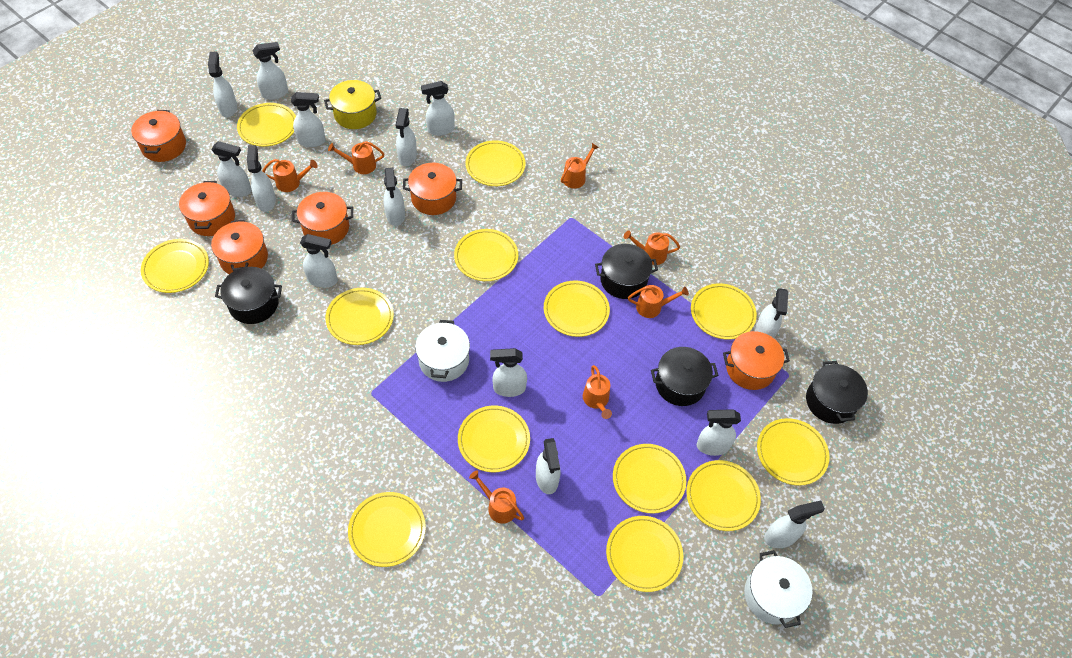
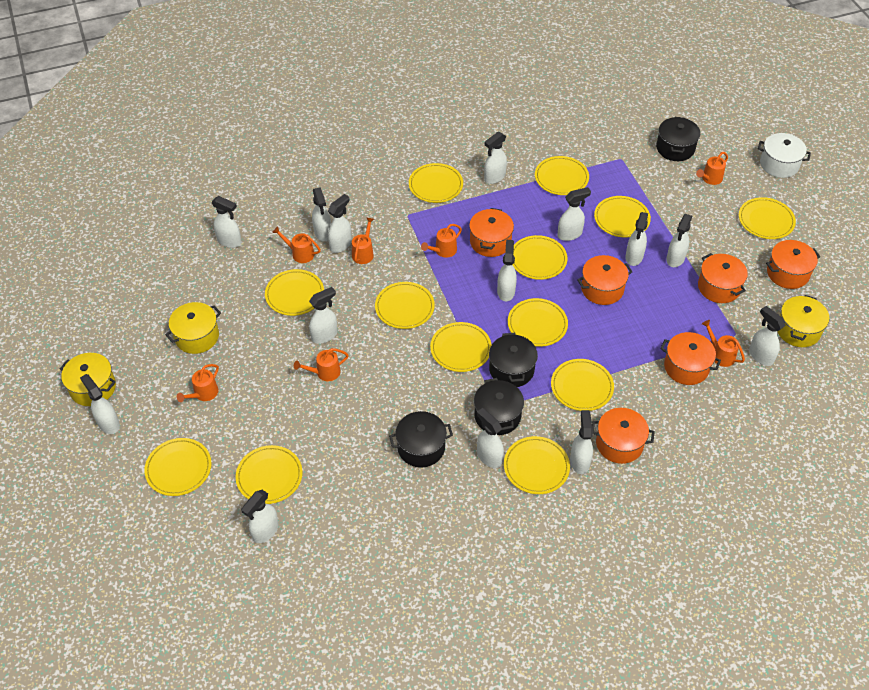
white pot: [415,320,470,382] [744,550,812,628] = 2 -> [758,133,811,178] = 1
yellow pot: [324,80,381,129] = 1 -> [60,353,116,406] [165,302,221,354] [777,295,829,347] = 3

